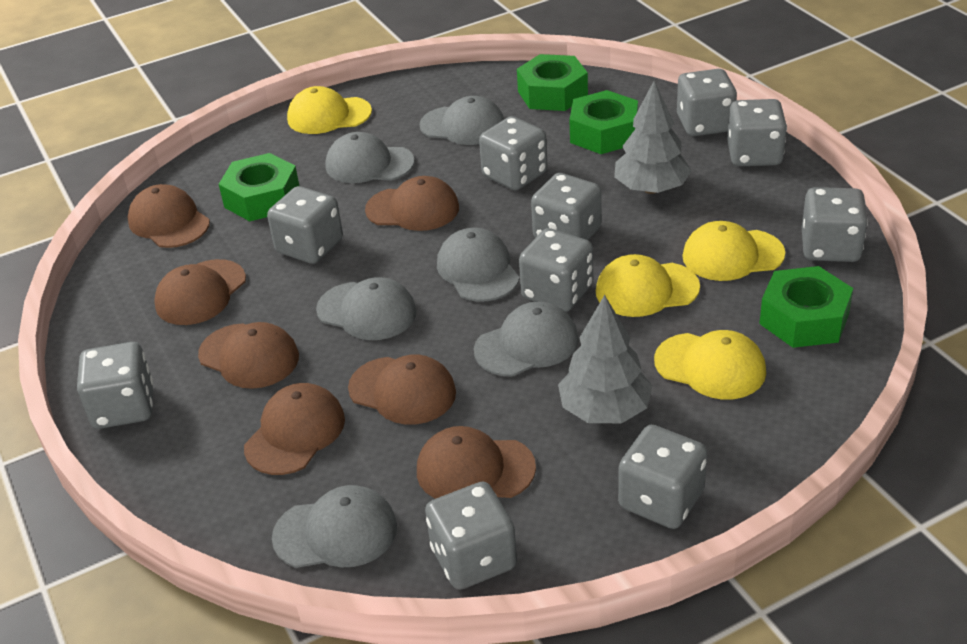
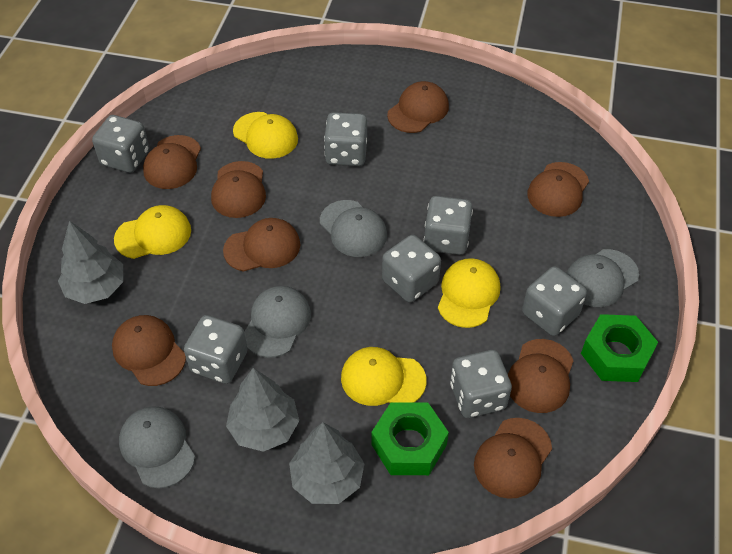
brown cap: [128,184,210,248] [154,259,246,325] [198,322,299,389] [244,383,345,475] [348,354,456,425] [365,176,459,231] [417,426,536,499] = 7 -> [112,315,186,386] [143,135,201,189] [211,161,266,218] [223,218,300,272] [387,81,449,133] [474,418,552,499] [508,339,574,413] [527,162,589,217] = 8
green nut: [219,153,299,221] [517,54,588,111] [569,90,638,154] [759,266,853,348] = 4 -> [371,402,449,475] [581,314,658,382] = 2
grey cap: [272,485,397,568] [316,277,417,340] [326,132,414,183] [419,96,504,145] [437,228,520,302] [474,301,579,377] = 6 -> [119,406,195,488] [244,286,311,358] [320,200,387,257] [566,249,639,307] = 4
grey dice: [77,342,153,429] [267,186,343,264] [425,482,517,590] [479,116,548,190] [519,228,593,312] [531,173,602,240] [618,425,707,529] [677,69,737,136] [727,99,787,166] [802,187,868,262] = 10 -> [92,115,149,173] [184,315,247,384] [324,112,367,166] [382,235,441,302] [424,196,473,255] [450,350,512,418] [522,266,587,336] = 7
grey tree: [558,295,653,423] [614,81,692,194] = 2 -> [58,221,123,304] [226,368,299,452] [289,422,365,504] = 3

